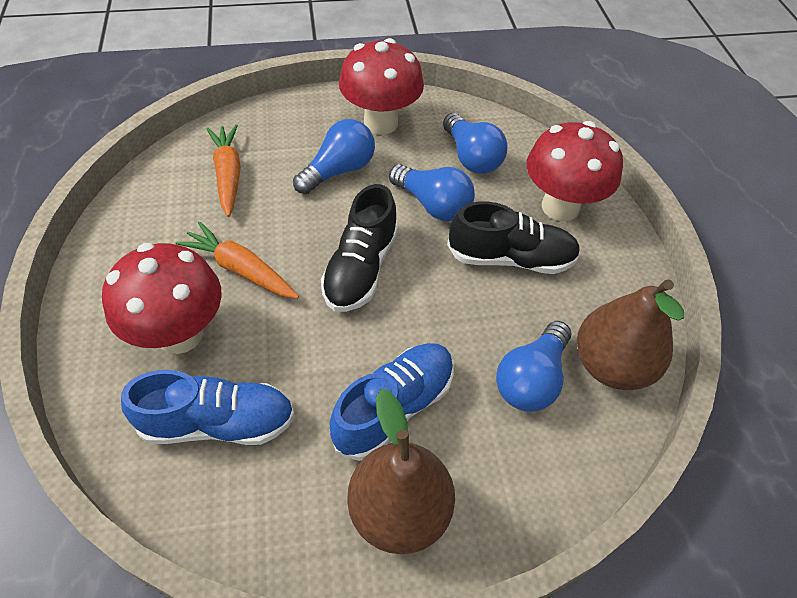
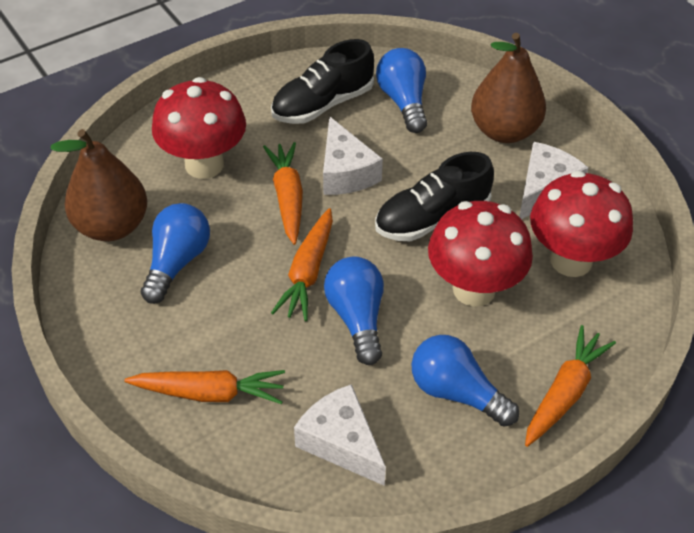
blue shoe: [121,370,295,445] [329,343,454,461] = 2 -> none = 0
orange carrot: [176,221,299,299] [207,124,241,217] = 2 -> [124,370,285,404] [263,142,303,245] [271,208,333,321] [525,325,616,447] = 4
white cheese: none = 0 -> [294,384,386,486] [323,116,383,195] [519,142,588,219] = 3

